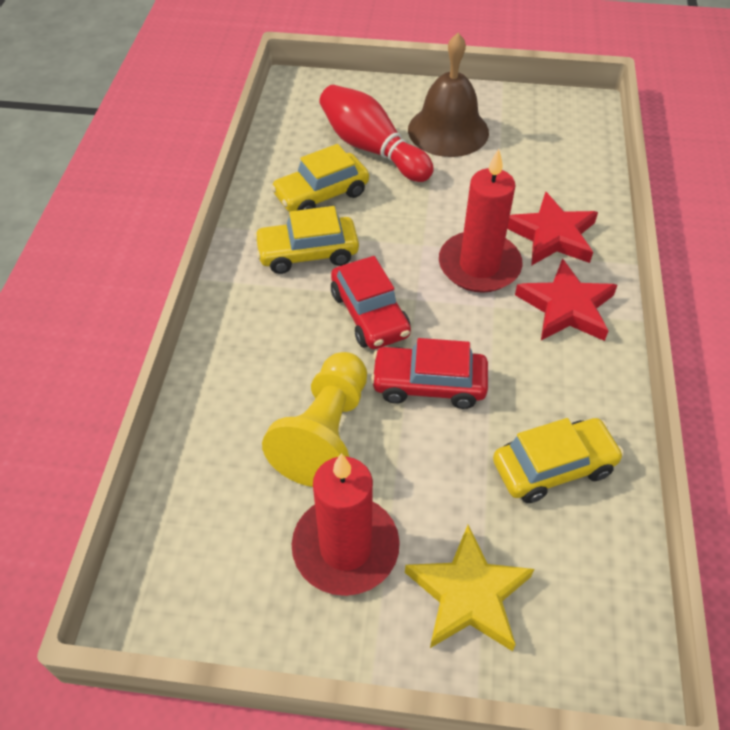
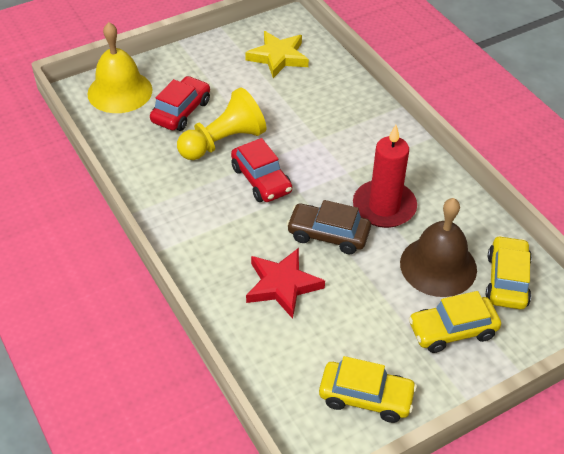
brown car: none = 0 -> [286,200,371,254] = 1
red bowling pin: [319,85,434,182] = 1 -> none = 0
red candle: [292,453,400,596] [439,149,522,293] = 2 -> [353,125,417,228] = 1
red star: [507,192,598,266] [515,258,618,341] = 2 -> [246,248,325,319] = 1
yellow bell: none = 0 -> [87,22,153,113] = 1

